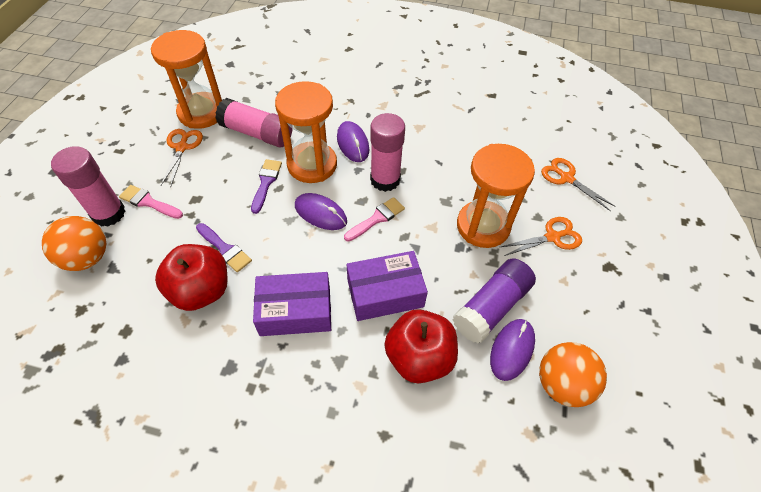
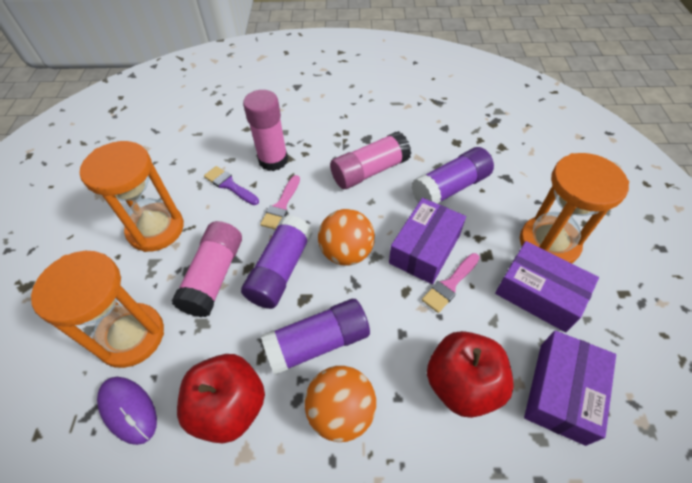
orange scissors: [161,129,203,186] [501,217,582,256] [541,158,616,211] = 3 -> none = 0
purple box: [253,272,331,336] [347,251,428,321] = 2 -> [389,198,466,284] [495,241,599,332] [524,331,616,446] = 3
purple brush: [196,223,252,272] [251,159,282,214] = 2 -> [204,166,259,205] = 1
purple glue stick: [452,258,536,344] = 1 -> [241,215,313,309] [261,299,370,375] [411,147,494,204] = 3
purple mouse: [295,193,347,230] [337,121,369,162] [490,319,535,381] = 3 -> [97,377,157,445] = 1

